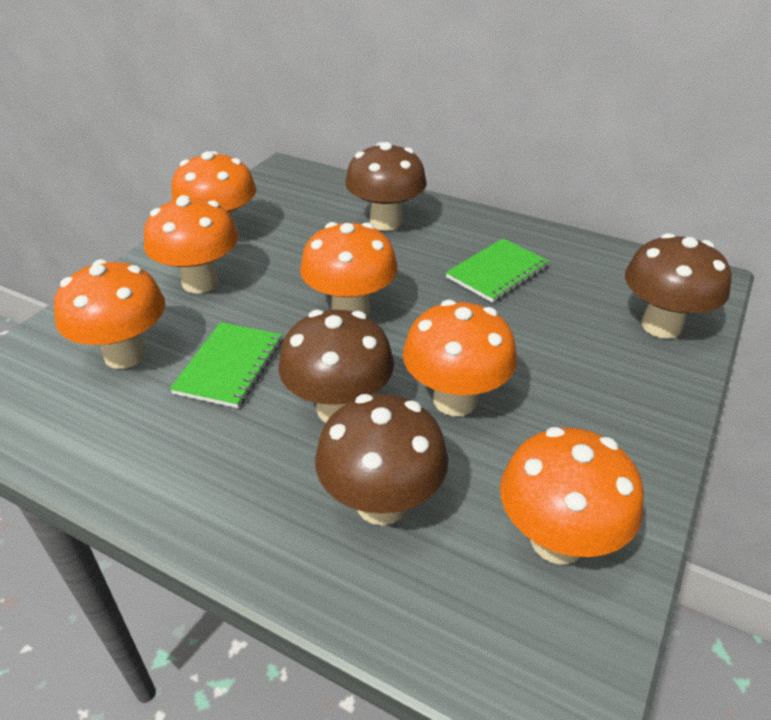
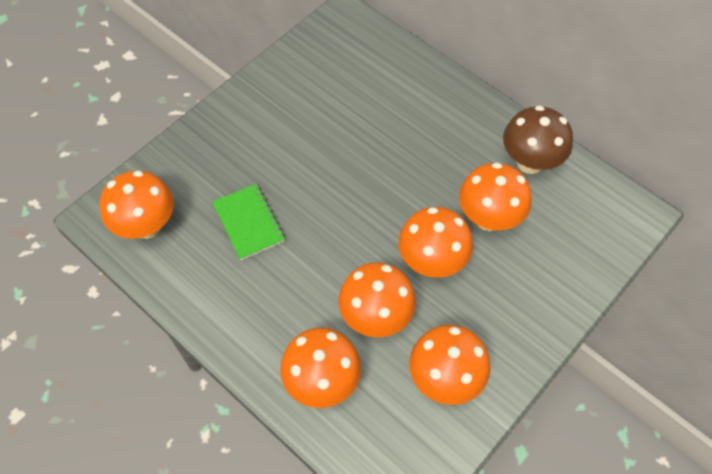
brown mushroom: [279,310,394,423] [315,394,448,525] [345,142,427,231] [625,233,732,339] = 4 -> [503,105,573,174] = 1
green notebook: [170,322,282,408] [446,238,550,303] = 2 -> [212,184,285,260] = 1

